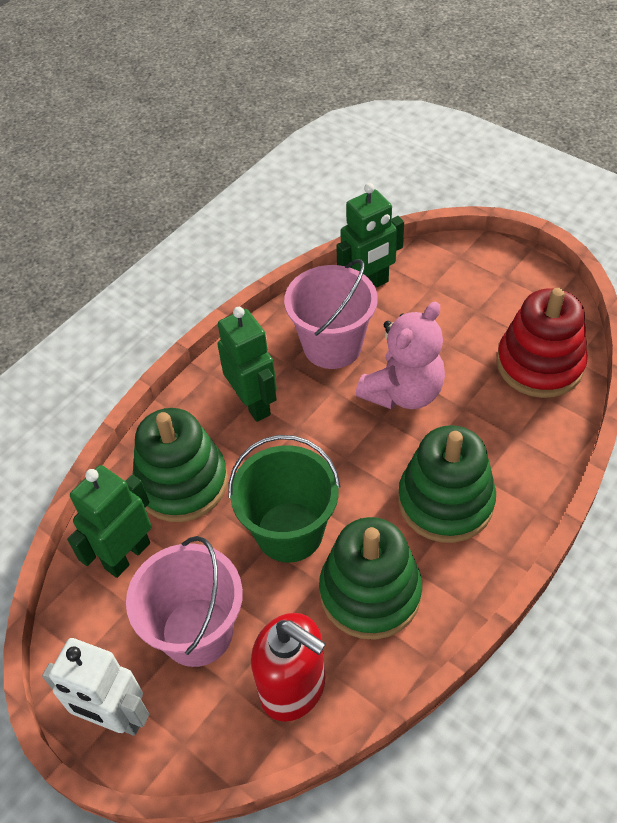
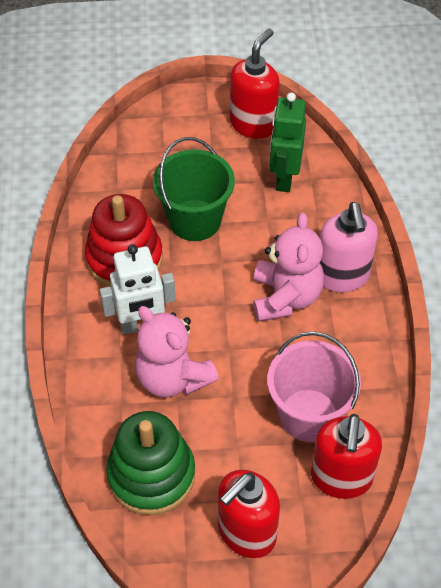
green robot: [67,465,151,578] [217,307,277,422] [336,183,404,287] = 3 -> [269,93,306,192] = 1
green stacking toy: [133,408,228,522] [319,517,422,640] [398,425,496,543] = 3 -> [106,411,195,515] = 1
pink bucket: [126,536,243,667] [284,259,378,369] = 2 -> [267,331,361,442] = 1
pink soap dispenser: none = 0 -> [320,202,378,292] = 1
pink teddy bear: [356,301,445,409] = 1 -> [135,306,219,398] [253,213,324,322] = 2
red soap dispenser: [251,613,326,722] = 1 -> [218,470,280,558] [230,29,280,139] [311,414,382,499] = 3

